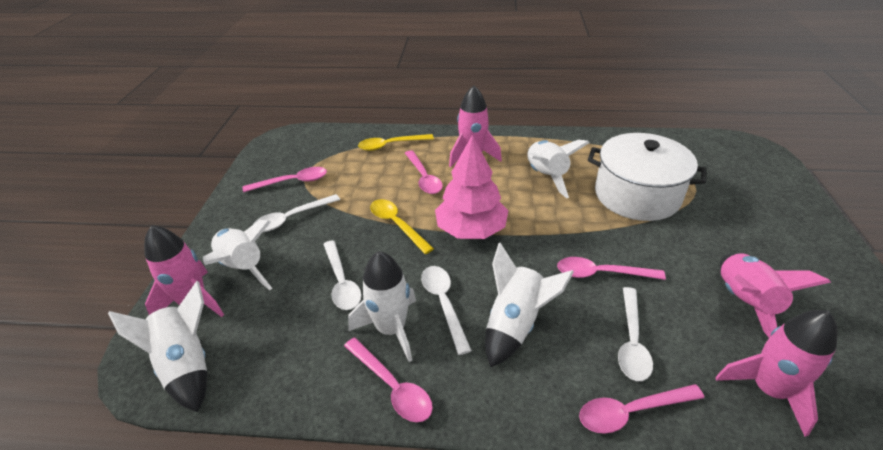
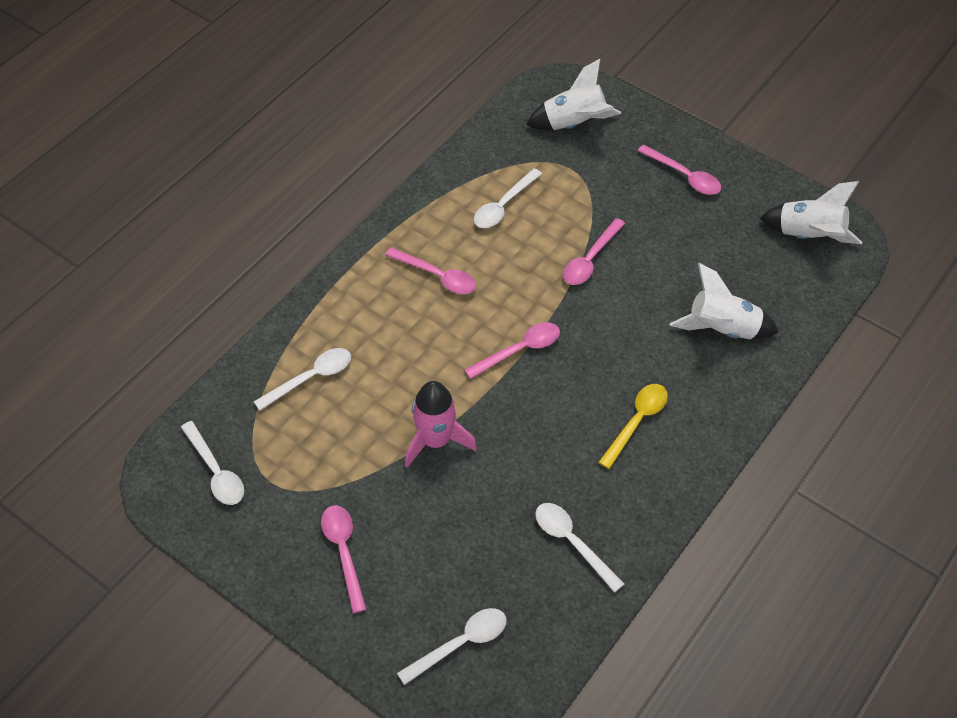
pink rocket: [144,225,224,317] [449,85,502,167] [716,310,838,437] [720,253,831,338] = 4 -> [405,381,477,468] = 1
pink tree: [435,135,508,239] = 1 -> none = 0
white pot: [588,133,707,221] = 1 -> none = 0
white rocket: [108,281,207,412] [203,220,272,290] [348,251,416,362] [485,243,574,367] [527,140,590,198] = 5 -> [526,59,621,130] [670,263,779,339] [760,181,862,244] = 3
white spoon: [253,194,340,232] [323,240,361,310] [421,266,472,355] [618,287,653,381] = 4 -> [181,421,244,505] [254,348,351,411] [397,608,506,685] [474,168,542,228] [535,503,624,593] = 5
yellow spoon: [358,134,434,151] [370,199,434,254] = 2 -> [598,384,668,469] = 1

